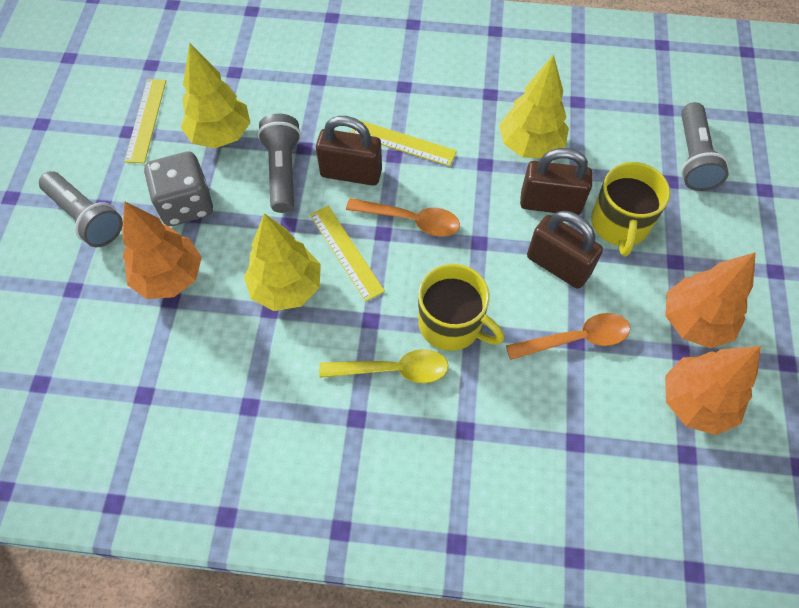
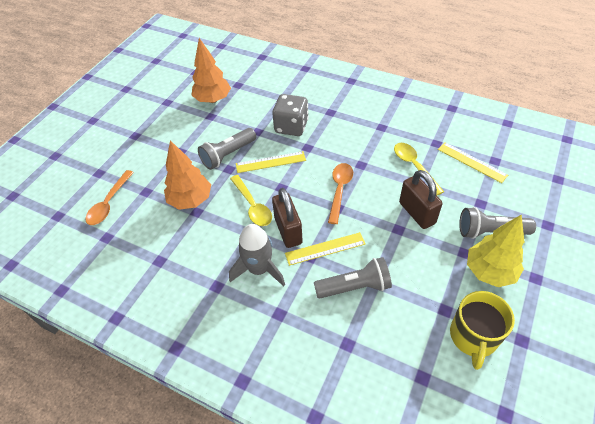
brown padlock: [316,116,382,186] [520,148,593,215] [527,211,603,289] = 3 -> [272,188,303,248] [399,170,443,229] = 2
grey rocket: none = 0 -> [229,224,285,286] = 1
orange tree: [122,201,202,299] [665,252,756,348] [665,346,761,435] = 3 -> [164,140,211,210] [191,38,231,103] = 2
yellow mug: [418,264,504,351] [591,162,670,257] = 2 -> [450,291,515,370] = 1
yellow spoon: [319,349,448,383] = 1 -> [230,175,272,226] [394,143,444,195] = 2
yellow tree: [181,43,250,149] [244,213,321,311] [499,54,569,158] = 3 -> [467,215,524,287] = 1

